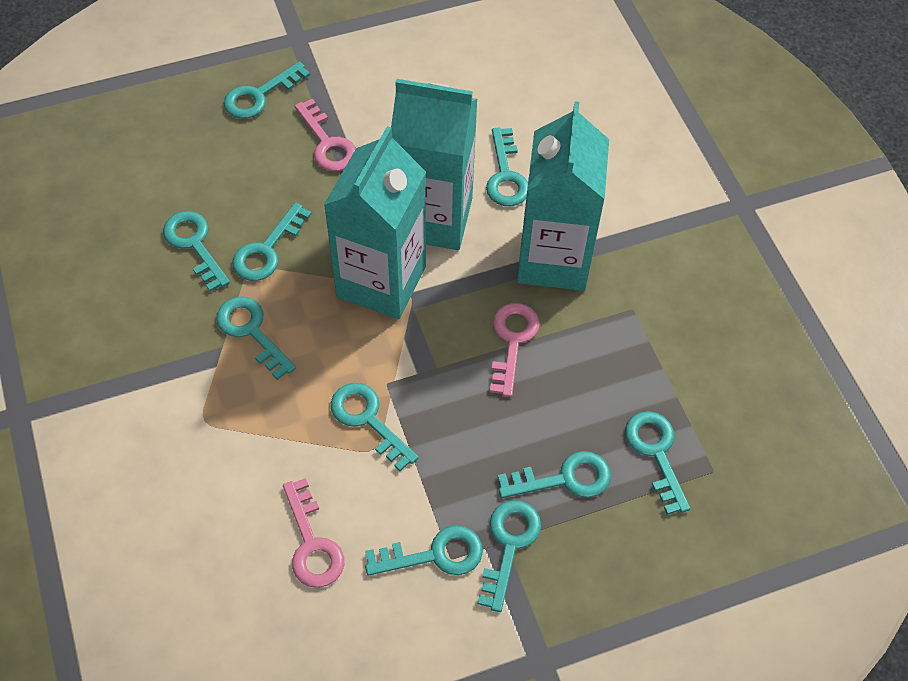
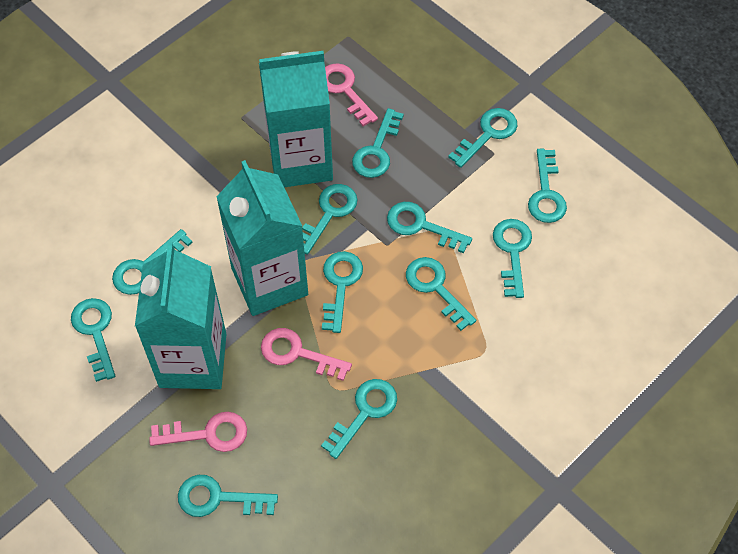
turquoise key: [163,211,230,292] [216,297,296,380] [224,62,310,119] [232,203,312,281] [331,383,418,471] [365,525,483,576] [477,500,541,612] [486,128,528,206] [498,451,611,498] [625,411,690,515] = 10 -> [71,298,115,382] [112,229,193,295] [178,475,278,517] [302,184,358,255] [321,379,397,459] [322,251,363,333] [352,108,404,178] [387,202,472,253] [406,257,476,331] [448,108,517,168] [493,219,532,298] [528,149,567,223] = 12

